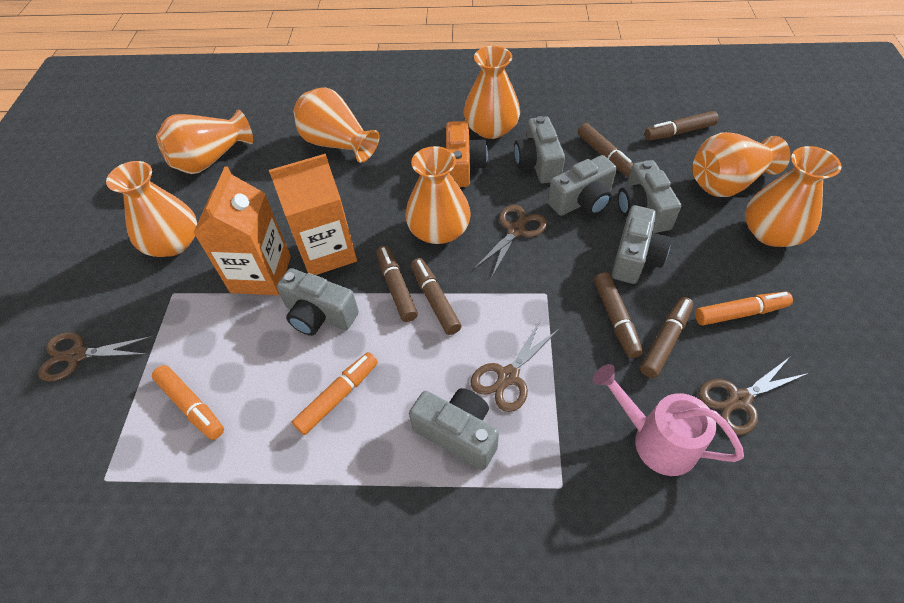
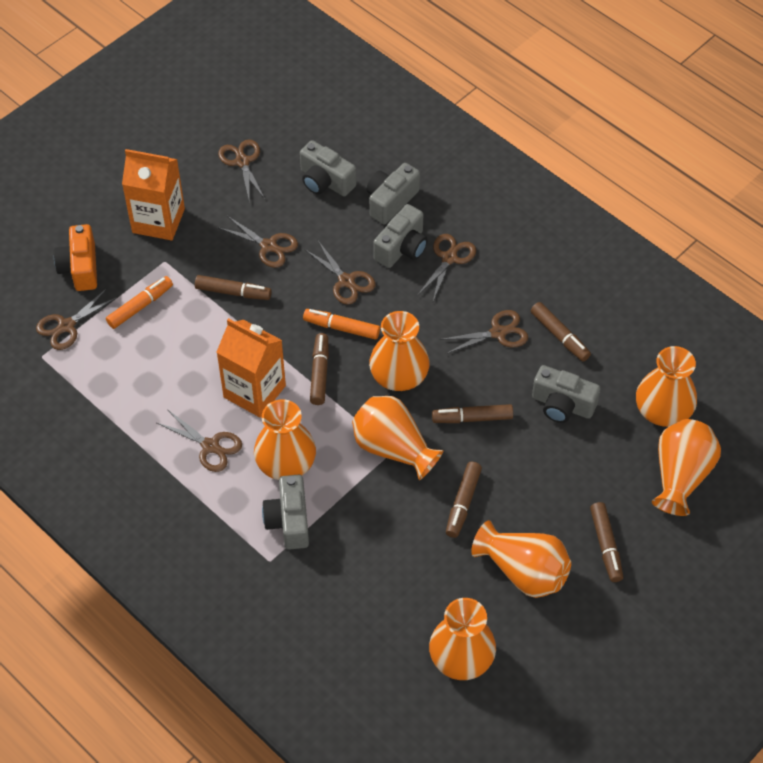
brown scissors: [38,332,152,382] [471,319,559,412] [475,205,547,276] [698,357,809,435] = 4 -> [36,288,118,350] [157,409,242,472] [217,216,298,268] [218,139,265,203] [304,241,375,305] [417,234,476,301] [440,310,528,354] = 7
grey camera: [277,268,359,336] [409,388,499,470] [514,116,565,184] [548,155,617,216] [612,205,671,284] [618,160,681,233] = 6 -> [262,475,309,550] [300,140,356,196] [367,163,420,225] [373,204,428,268] [532,365,600,423] = 5
orange marker: [152,365,224,440] [292,352,378,435] [695,292,793,325] = 3 -> [106,276,173,329] [303,309,380,340] = 2
pink watering can: [593,364,744,476] = 1 -> none = 0

